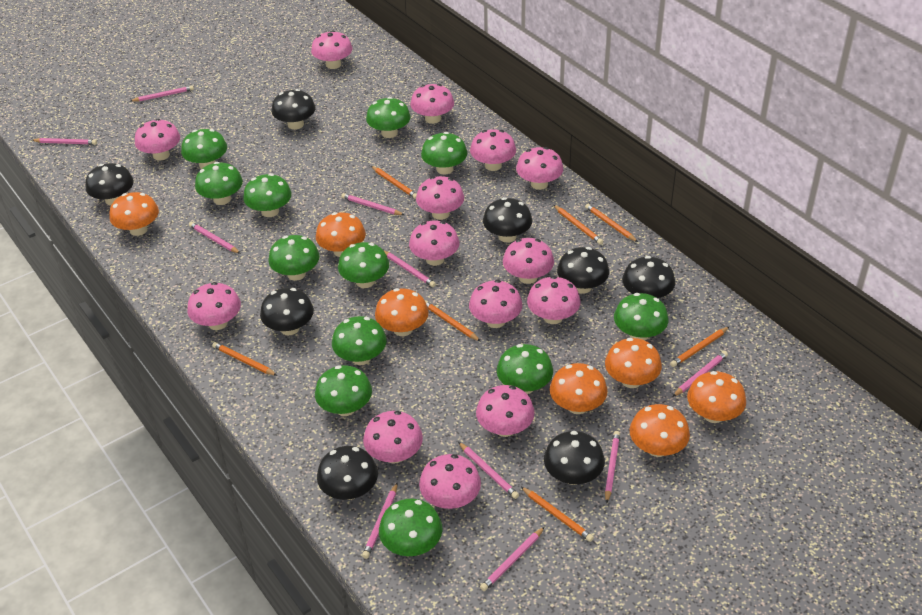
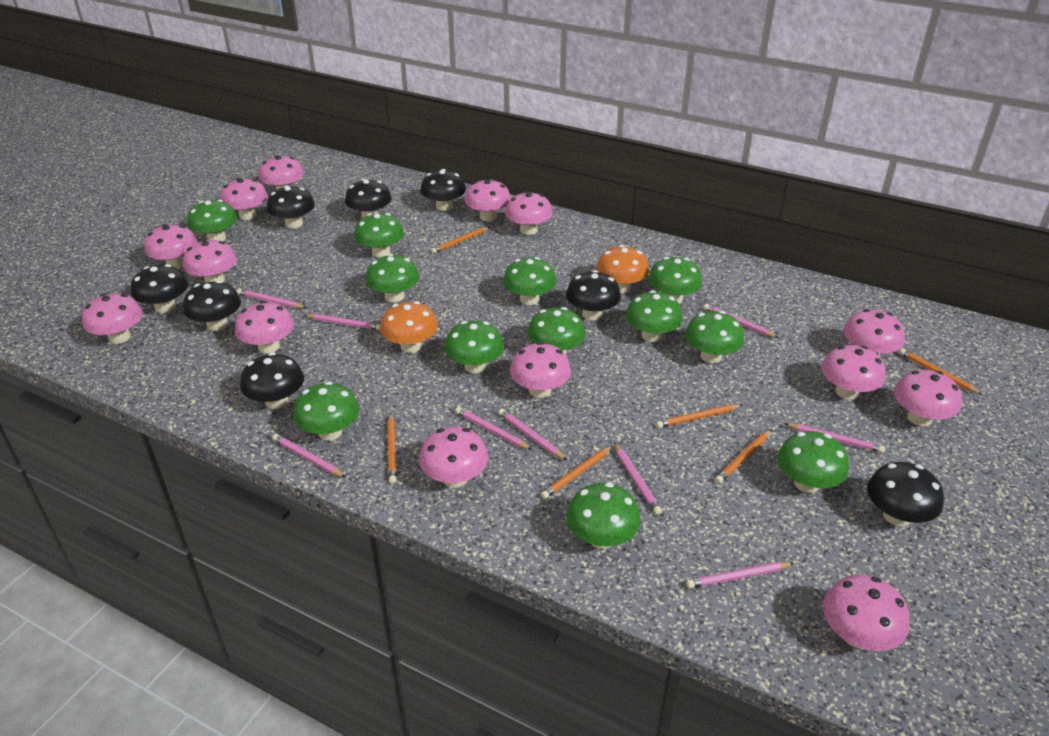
orange mushroom: [109,192,159,236] [316,212,366,257] [375,288,429,336] [550,363,608,414] [605,338,662,388] [630,404,690,457] [687,371,746,423] = 7 -> [380,301,438,353] [597,245,649,293] = 2
orange pencil: [212,342,278,376] [371,166,417,199] [425,300,480,341] [521,487,594,542] [554,205,603,245] [585,204,638,242] [670,327,729,367] = 7 -> [388,413,397,484] [431,227,490,254] [541,446,613,499] [656,404,742,428] [715,429,772,484] [899,348,983,395] = 6
pink pencil: [32,138,97,145] [131,85,194,102] [189,222,241,254] [341,193,404,215] [362,482,398,559] [384,251,436,287] [458,442,519,499] [480,527,545,591] [605,431,620,504] [673,351,728,397] = 10 -> [237,289,307,308] [272,434,345,477] [305,314,381,330] [455,407,532,450] [498,409,567,460] [614,443,662,515] [686,562,794,589] [704,304,779,338] [784,423,885,453] = 9

